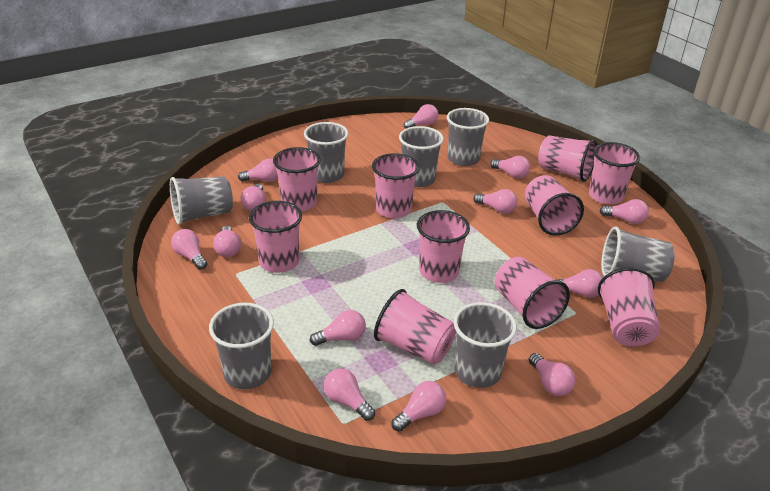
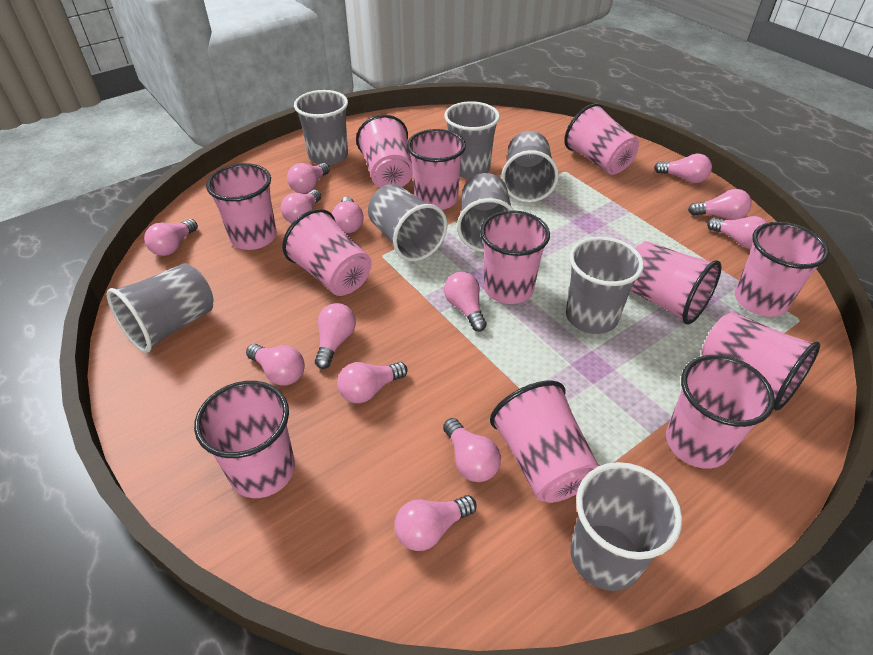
grey cup: [170,176,233,225] [209,303,274,389] [304,122,348,183] [399,126,444,187] [447,108,489,166] [453,302,517,388] [601,227,675,282] = 7 -> [107,263,214,353] [294,90,348,165] [368,184,447,262] [444,101,500,179] [457,173,515,252] [501,131,559,203] [566,237,644,334] [570,462,682,591] = 8
pink cup: [249,201,302,273] [273,147,321,212] [372,153,419,218] [374,289,456,365] [417,210,470,283] [494,257,570,329] [525,175,584,236] [538,135,597,182] [589,142,640,205] [598,267,660,346] = 10 -> [194,381,295,498] [206,163,277,250] [282,209,371,296] [356,115,413,188] [407,129,466,210] [480,210,550,304] [490,380,599,503] [564,103,639,175] [630,241,722,325] [666,355,775,469] [701,312,820,411] [735,222,829,317] = 12

